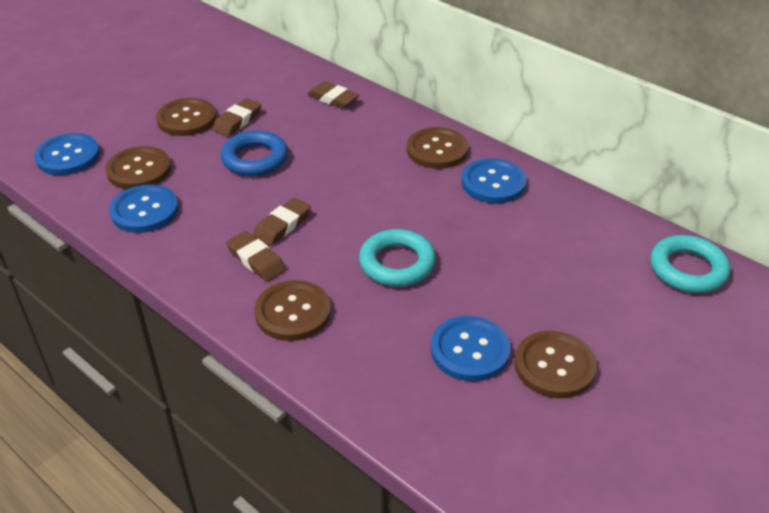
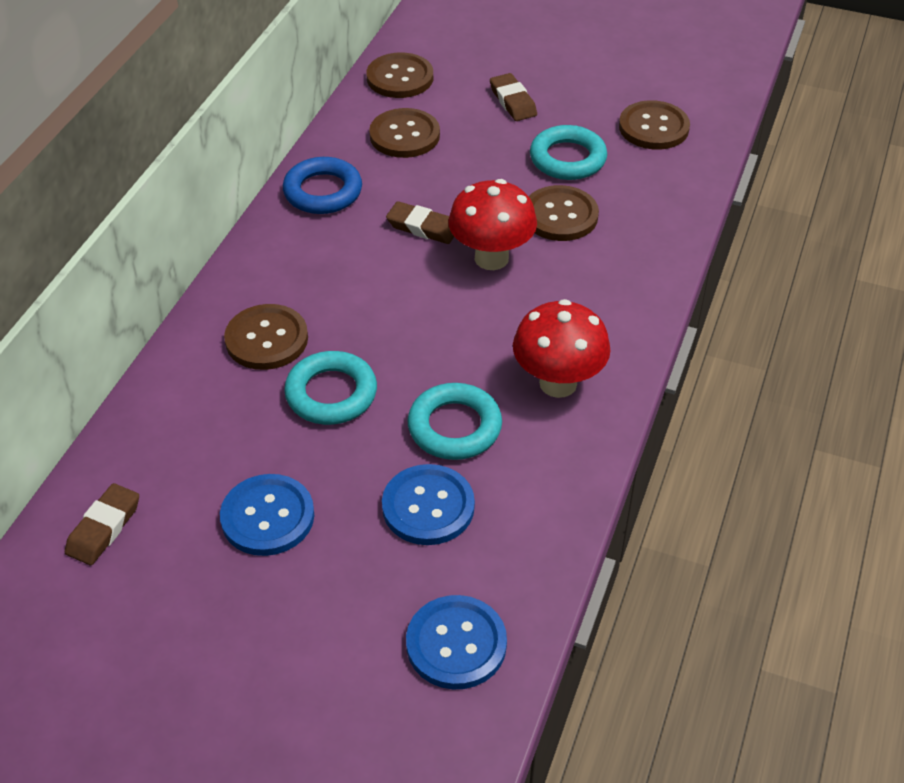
blue button: [34,133,100,175] [109,185,179,233] [431,316,511,382] [461,158,526,203] = 4 -> [220,474,314,556] [382,464,475,545] [406,595,507,689] = 3
brown eraser: [212,98,261,137] [226,231,286,282] [253,198,311,246] [307,81,359,109] = 4 -> [65,483,139,565] [386,201,454,244] [490,73,537,121] = 3
red mushroom: none = 0 -> [448,179,537,270] [513,299,611,398] = 2
turquoise ring: [359,229,436,286] [650,235,730,293] = 2 -> [284,351,377,425] [407,383,502,460] [530,125,607,180] = 3

